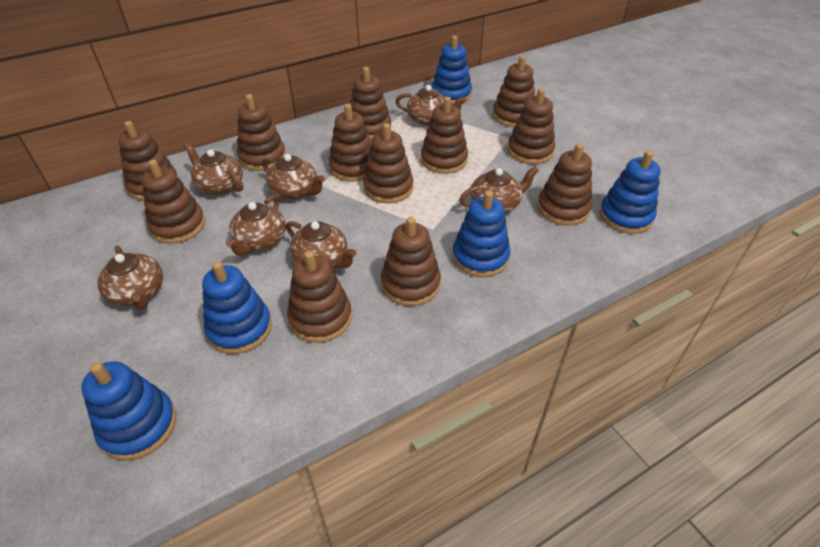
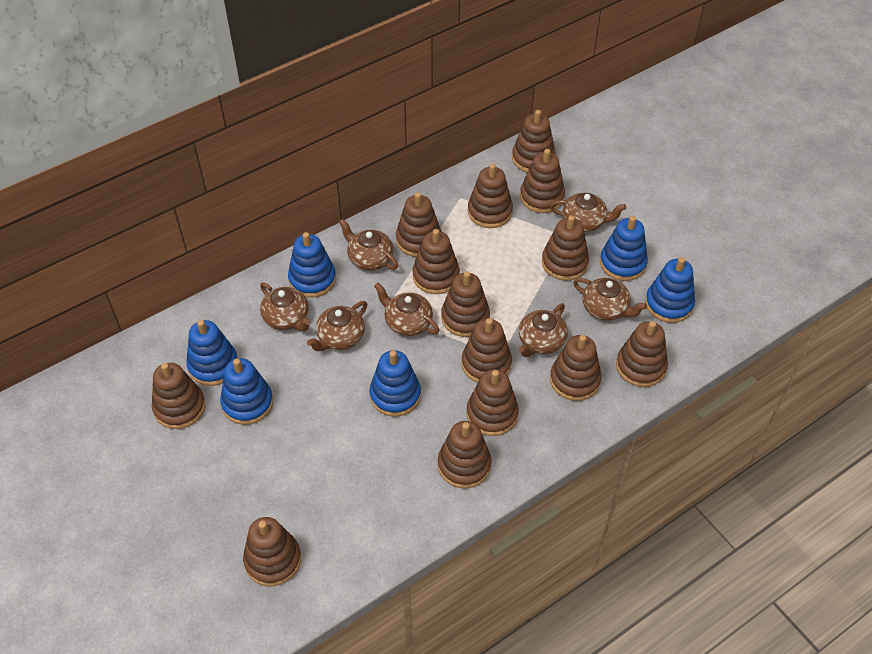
blue stacking toy: [81,361,176,460] [202,261,272,354] [431,35,472,105] [452,190,510,277] [599,151,661,234] = 5 -> [186,320,238,386] [220,358,273,425] [288,232,336,298] [369,350,421,417] [600,216,648,281] [645,257,695,323] = 6
brown stacking toy: [118,121,179,201] [141,160,205,244] [237,94,286,171] [287,251,352,343] [329,104,372,182] [350,67,391,140] [363,123,413,203] [381,217,441,306] [421,97,468,174] [493,56,535,127] [507,88,555,164] [537,143,592,226] = 12 -> [152,363,205,429] [243,517,301,586] [396,192,441,257] [412,229,460,294] [438,421,491,489] [441,271,490,337] [461,318,512,383] [467,369,519,436] [468,164,513,228] [512,110,556,172] [520,149,565,213] [542,215,589,281] [550,335,602,401] [616,321,668,387] = 14

